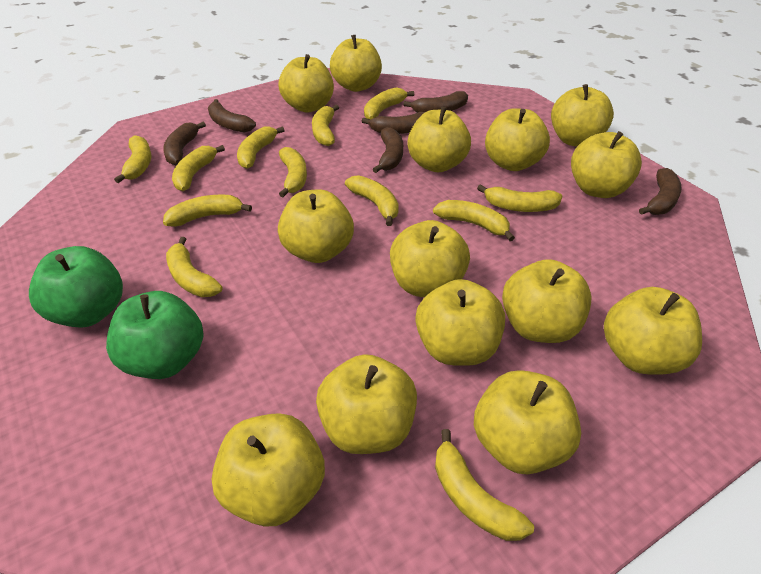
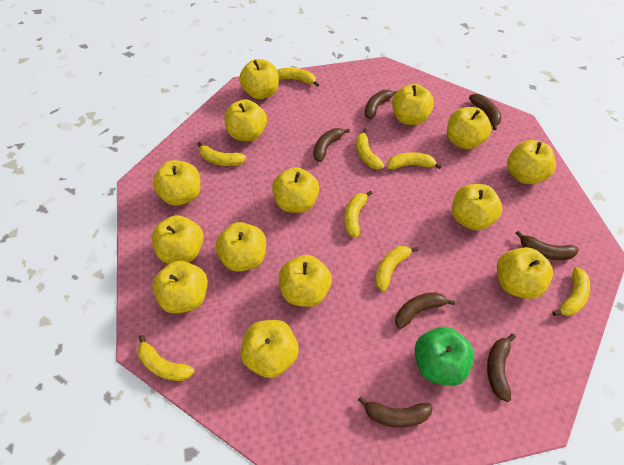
brown banana: [163,122,206,165] [208,99,256,132] [362,112,425,134] [373,127,403,173] [403,91,468,113] [639,168,682,215] = 6 -> [314,128,350,162] [358,396,433,428] [365,90,397,120] [395,292,455,329] [469,94,502,130] [487,334,516,402] [515,231,579,260] = 7
green apple: [29,246,123,328] [106,291,204,379] = 2 -> [415,327,475,386] = 1
yellow banana: [114,135,151,183] [163,195,252,227] [166,237,223,297] [172,145,225,191] [237,126,285,169] [279,147,307,197] [312,105,339,146] [345,175,399,226] [364,87,414,120] [433,200,515,241] [435,429,534,541] [477,184,562,212] = 12 -> [137,335,194,381] [197,142,246,166] [277,68,319,87] [344,191,373,238] [356,129,384,169] [375,246,418,291] [387,152,442,170] [552,267,590,316] = 8

